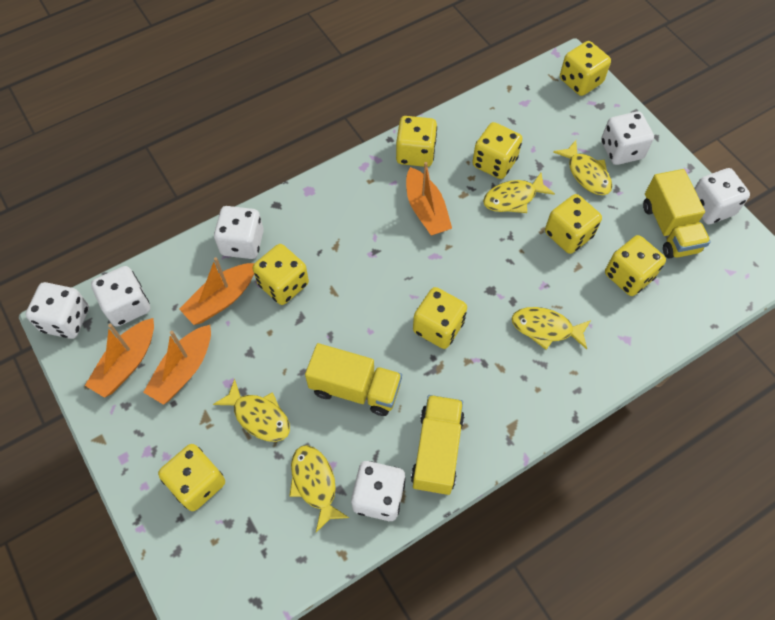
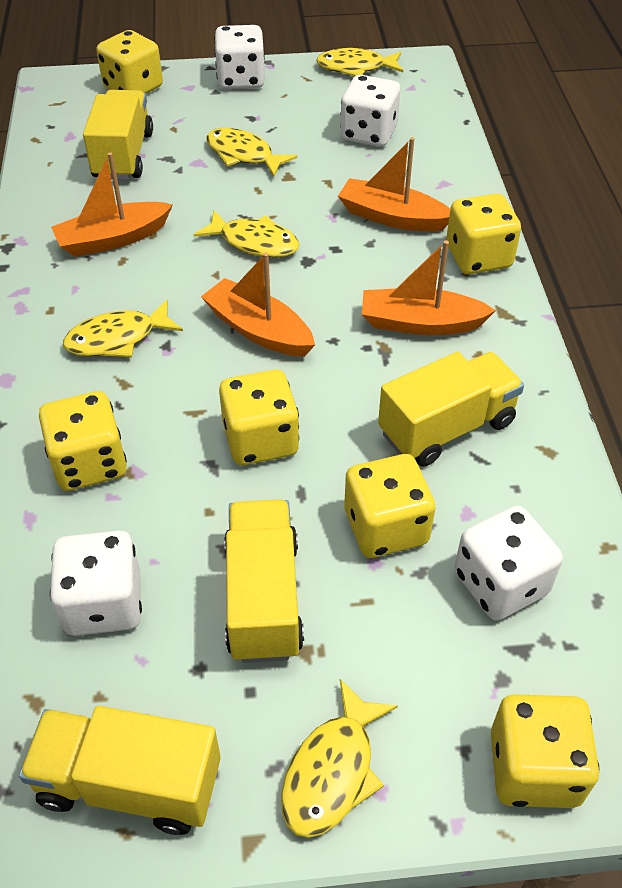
white dice: [25,282,89,339] [91,266,150,327] [214,206,264,259] [351,461,406,521] [601,112,654,165] [694,168,750,225] = 6 -> [50,530,142,636] [214,25,265,89] [340,75,400,147] [454,506,563,621] = 4
yellow dice: [158,444,225,511] [253,244,309,305] [396,116,437,167] [413,287,467,349] [472,122,522,179] [545,194,602,254] [560,41,611,96] [605,235,666,296] = 8 -> [39,391,127,491] [96,30,163,94] [219,369,299,465] [344,454,435,558] [446,193,521,274] [491,694,599,808] = 6
yellow truck: [305,343,402,416] [411,395,464,495] [643,169,711,259] = 3 -> [19,706,221,835] [83,90,153,180] [224,499,304,663] [378,352,524,467] = 4

